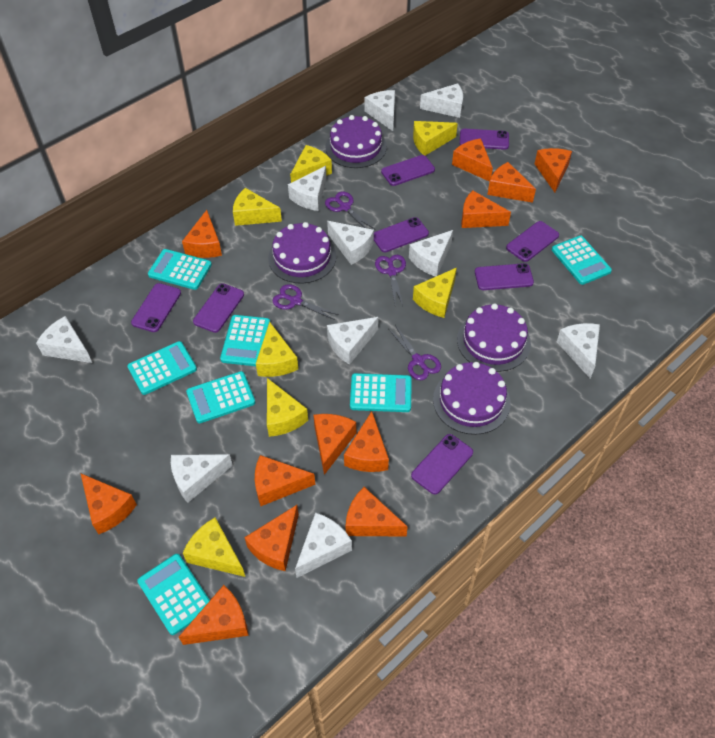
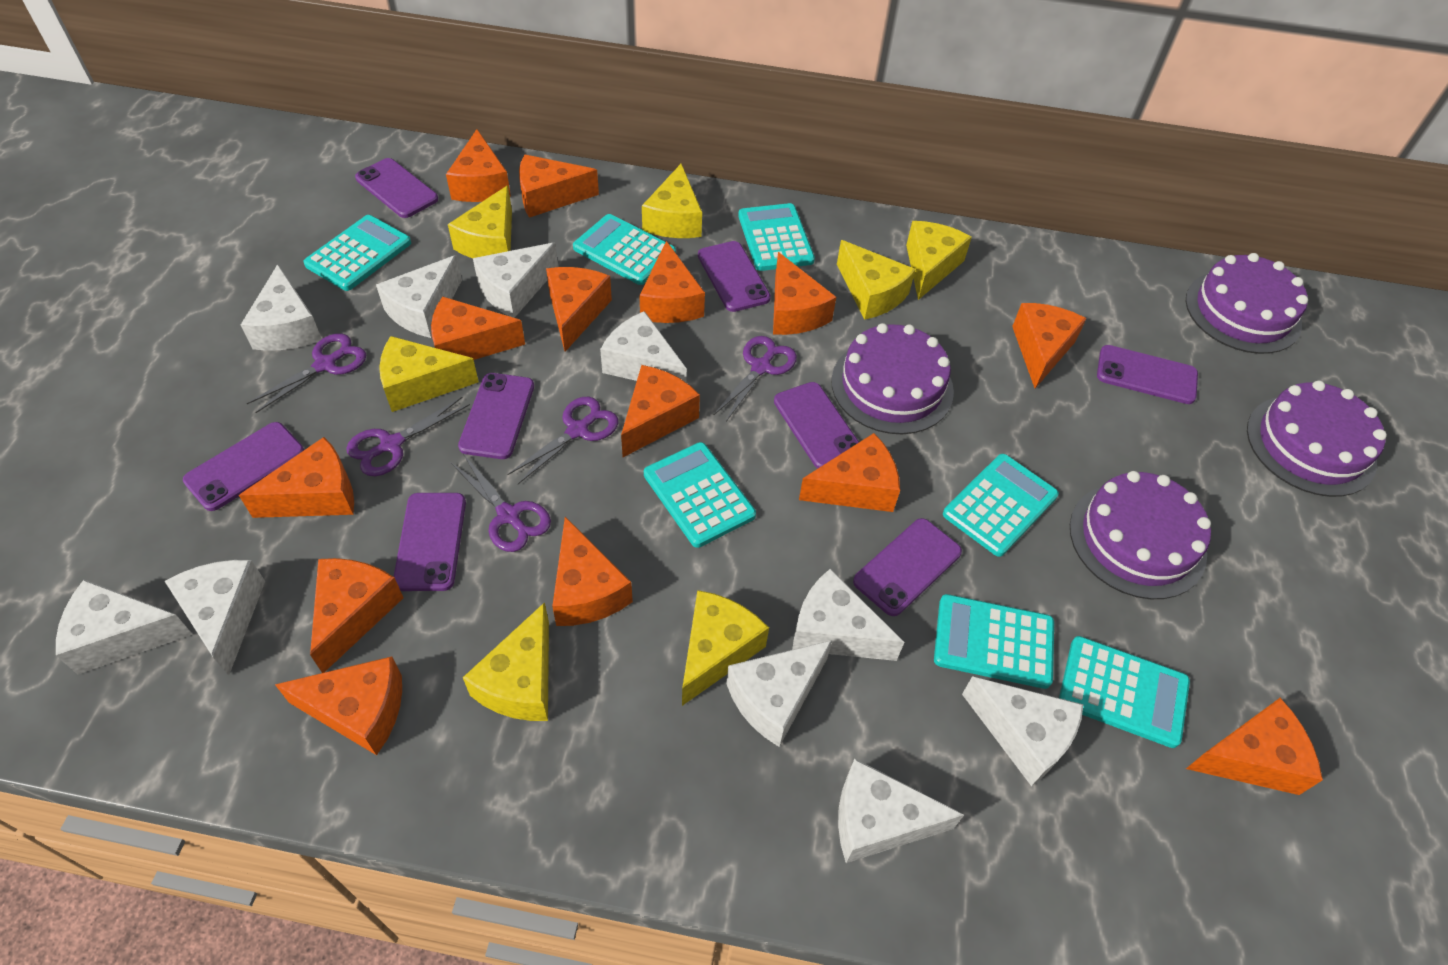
orange cheese: [81,474,137,534] [179,585,249,645] [182,210,222,258] [244,505,299,571] [255,455,315,506] [313,414,356,475] [344,411,389,472] [346,487,408,537] [452,138,493,182] [461,190,511,228] [487,162,536,203] [535,148,572,192] = 12 -> [239,437,354,518] [275,656,402,755] [310,558,403,673] [431,296,525,360] [446,129,511,202] [519,154,599,218] [546,267,612,352] [552,517,633,626] [621,365,700,457] [639,241,705,323] [773,252,836,335] [799,433,900,512] [1012,303,1087,388] [1186,698,1323,795] = 14
purple scissors: [273,284,339,320] [325,191,374,229] [375,255,406,306] [389,325,441,380] = 4 -> [247,333,366,413] [346,397,470,476] [451,454,551,552] [507,397,618,484] [714,336,797,422] = 5

